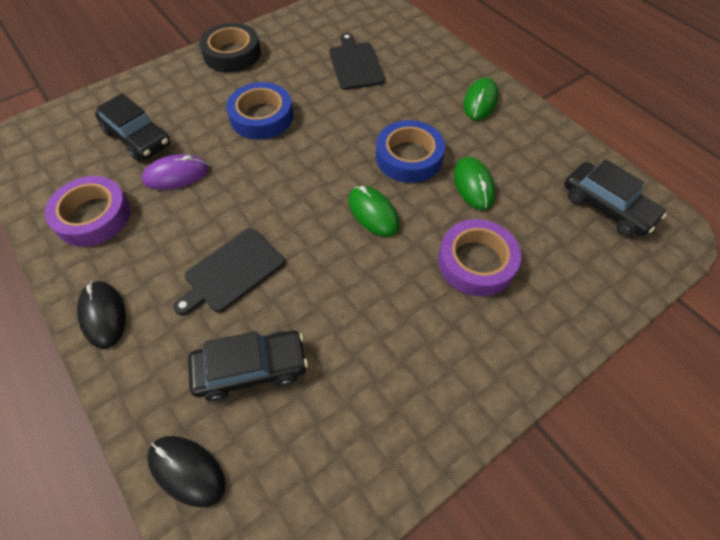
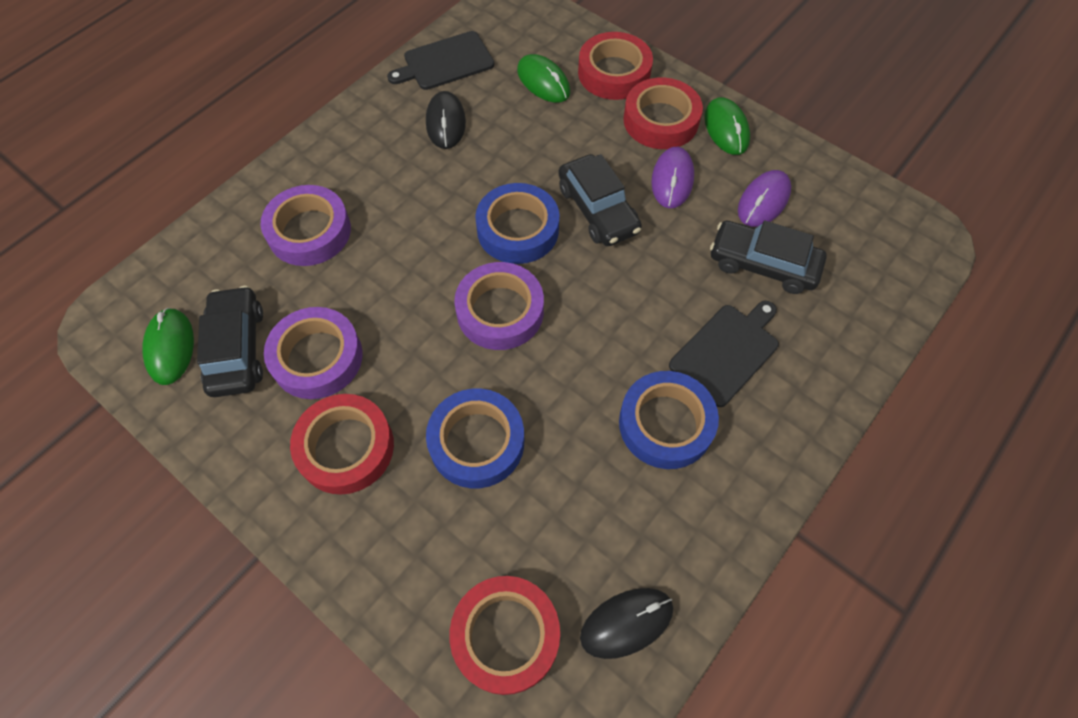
black tape: [199,23,261,73] = 1 -> none = 0
blue tape: [226,82,293,140] [376,120,445,183] = 2 -> [426,389,524,488] [475,183,559,264] [619,371,719,469] = 3
purple mouse: [142,154,209,190] = 1 -> [651,147,694,208] [738,170,791,227] = 2
purple tape: [45,176,131,247] [438,219,521,296] = 2 -> [261,185,351,266] [264,307,363,399] [454,262,544,350] = 3
red tape: none = 0 -> [290,394,394,495] [449,576,560,695] [578,32,653,100] [623,77,703,149] = 4

